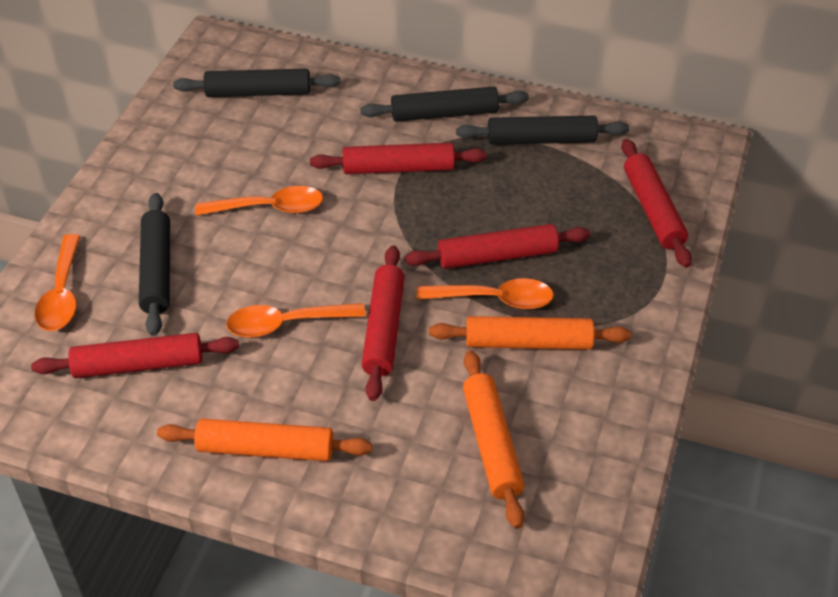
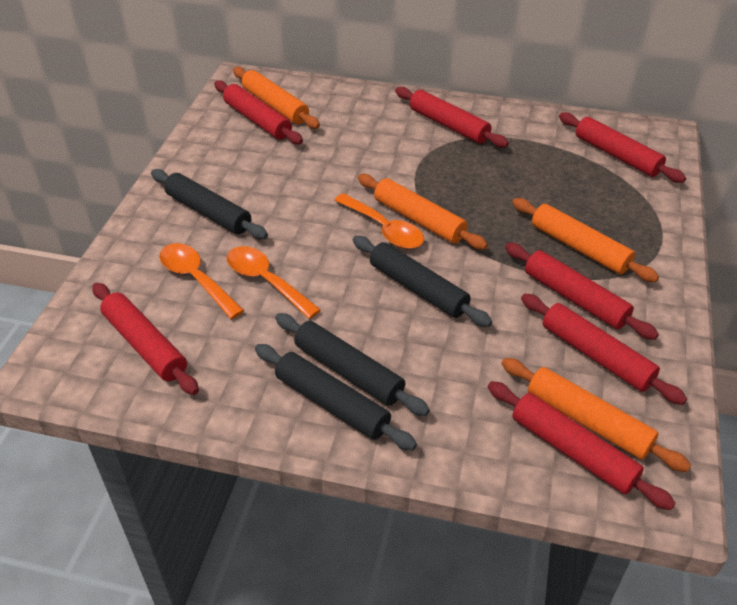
orange rolling pin: [157,419,372,461] [429,316,631,350] [463,350,525,529] = 3 -> [233,67,320,129] [358,174,488,250] [501,358,691,472] [512,198,659,282] = 4
orange spoon: [34,234,80,331] [195,186,323,216] [226,303,366,338] [416,278,554,309] = 4 -> [159,243,244,319] [227,246,321,319] [334,193,424,249] = 3
red rolling pin: [31,333,239,378] [310,143,487,174] [361,245,405,401] [405,224,590,269] [621,139,692,268] = 5 -> [92,283,199,395] [214,80,303,145] [395,87,509,148] [488,381,676,510] [505,243,659,340] [521,294,687,405] [559,112,686,183] = 7

